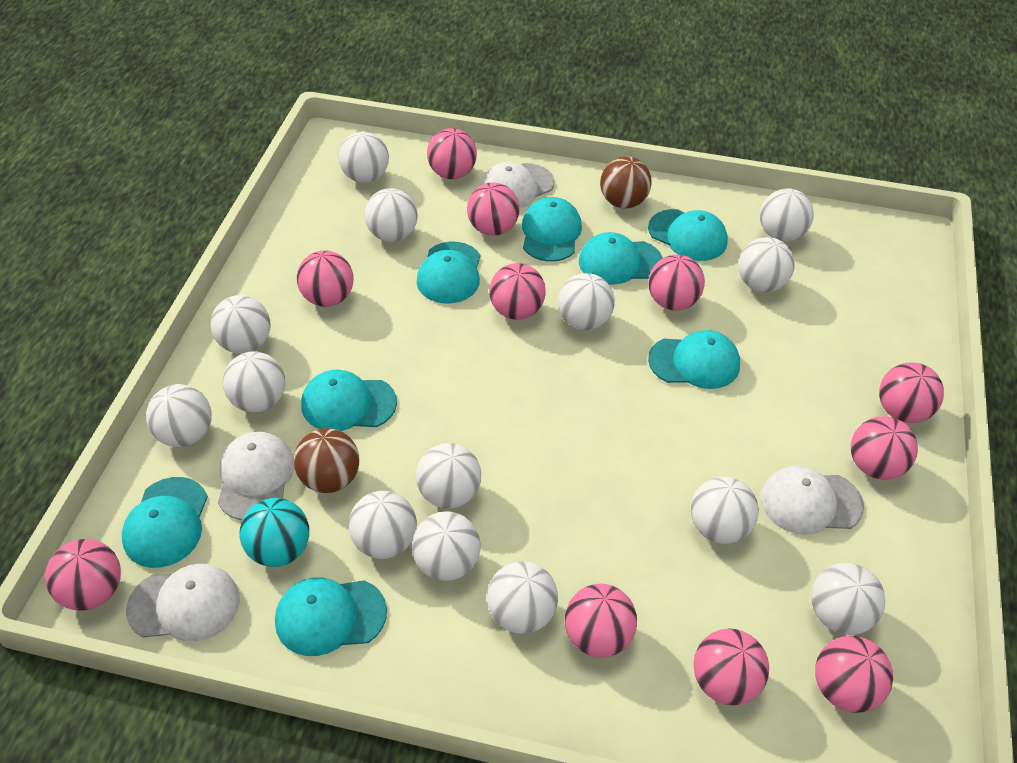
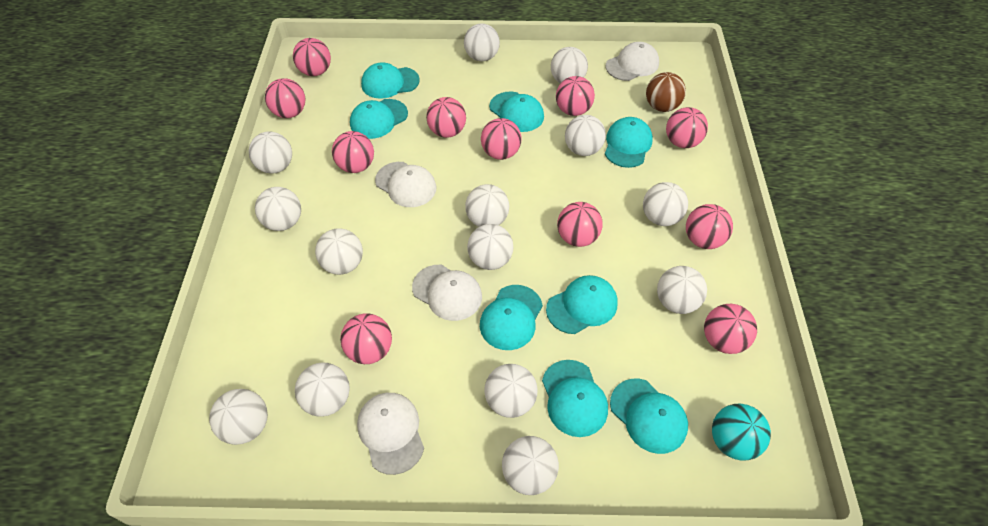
brown ball: [294,428,359,493] [600,157,652,208] = 2 -> [646,72,686,112] = 1

